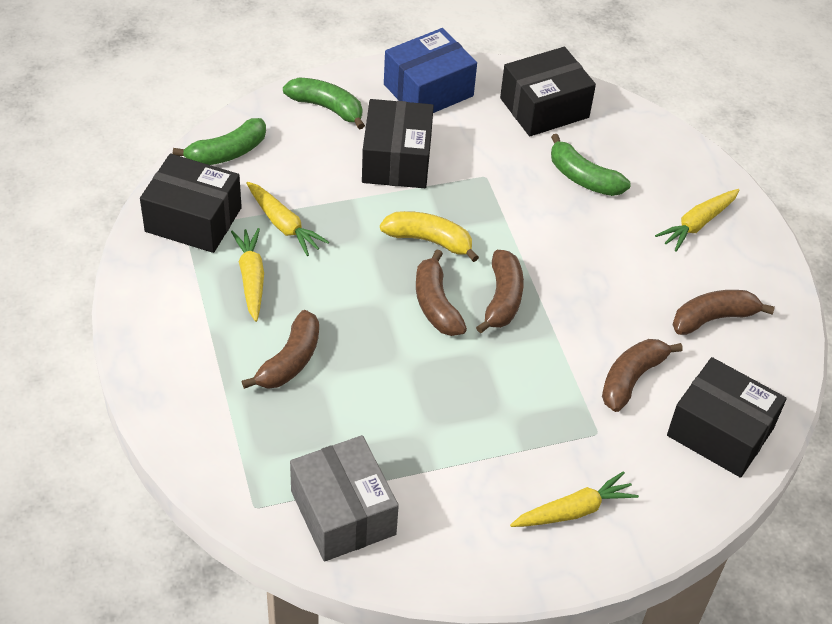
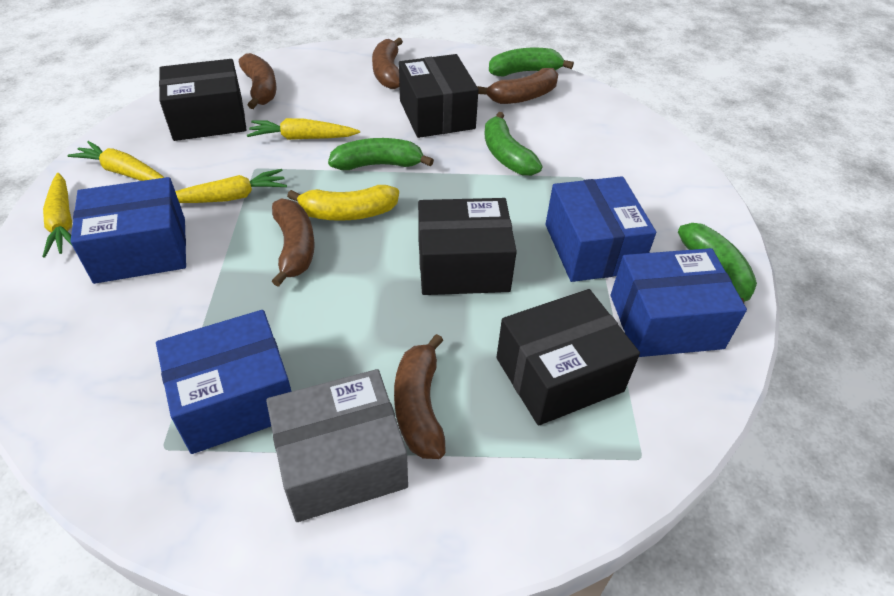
blue box: [384,28,477,113] = 1 -> [70,177,186,284] [156,310,292,454] [545,176,656,282] [611,248,747,357] = 4
green banana: [173,118,266,165] [283,77,365,130] [551,134,631,196] = 3 -> [328,138,434,170] [485,112,542,176] [489,48,574,77] [678,223,757,303] = 4

